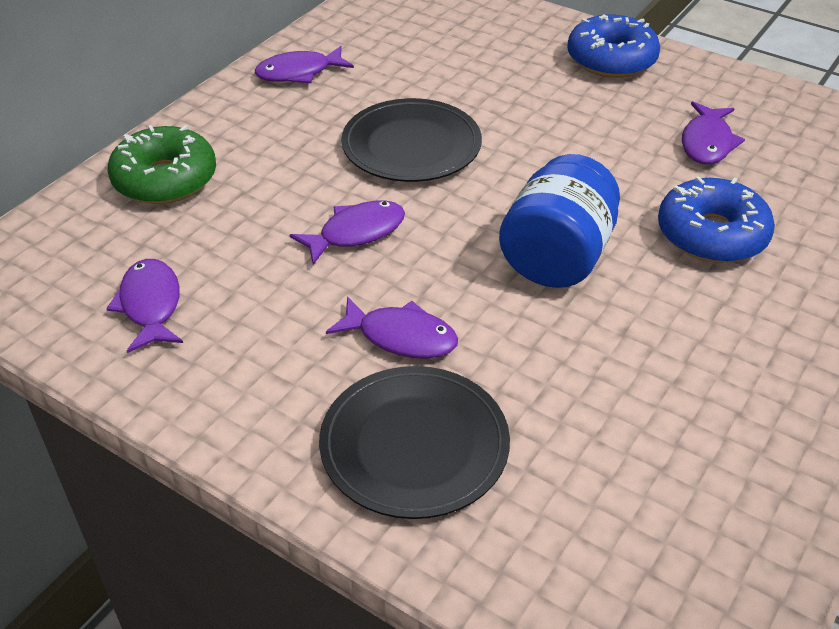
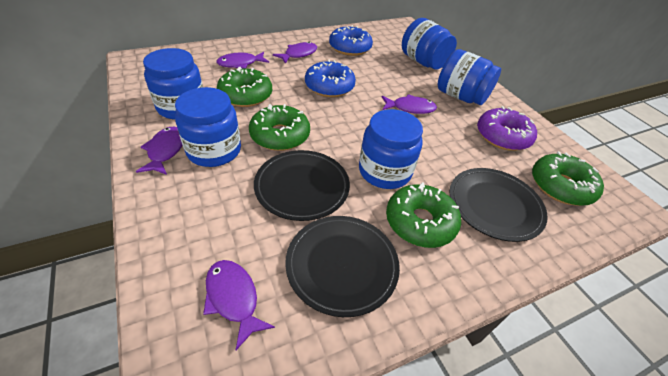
black plate: [319,366,510,519] [341,98,482,182] = 2 -> [254,150,350,221] [285,216,400,317] [449,168,548,242] = 3
blue jar: [499,154,620,288] = 1 -> [143,48,203,119] [175,87,241,167] [359,109,423,189] [402,18,457,69] [438,49,501,105] = 5
green donut: [108,125,216,204] = 1 -> [217,67,272,107] [249,104,310,151] [386,182,461,248] [532,152,604,206] = 4
purple donut: none = 0 -> [477,106,537,151] = 1

